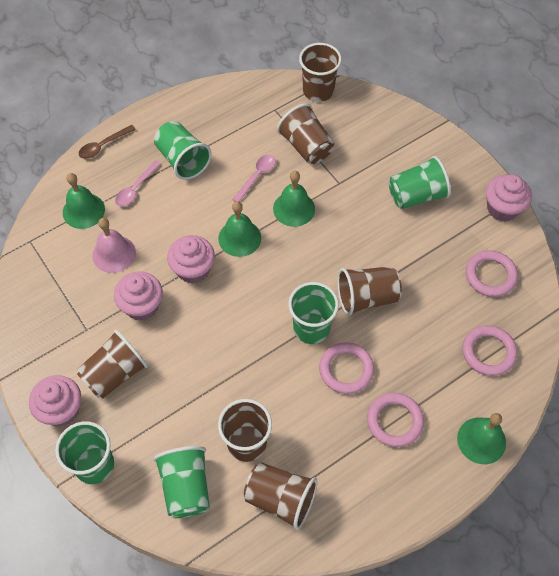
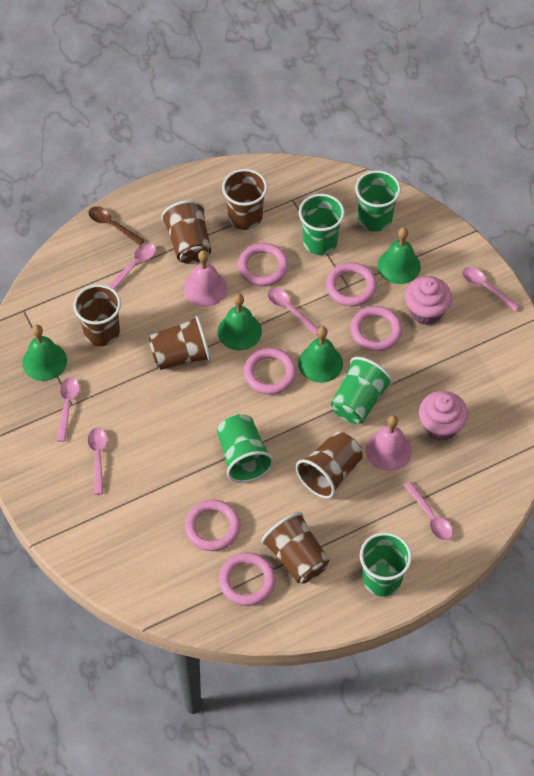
pink bell: [92,218,136,273] = 1 -> [184,250,227,307] [366,415,412,471] = 2
pink cupcake: [29,375,81,427] [114,272,163,321] [167,235,215,284] [486,175,532,222] = 4 -> [405,276,452,325] [419,391,468,441] = 2
pink ring: [319,342,374,394] [367,393,424,447] [463,325,517,376] [466,250,518,297] = 4 -> [185,500,240,551] [219,553,276,606] [238,243,289,286] [244,348,296,395] [326,262,377,306] [350,306,402,351] = 6
pink spoon: [115,160,161,207] [232,154,276,202] = 2 -> [57,377,80,442] [88,428,107,495] [108,243,156,290] [267,288,318,335] [404,481,453,540] [462,267,520,311] = 6

